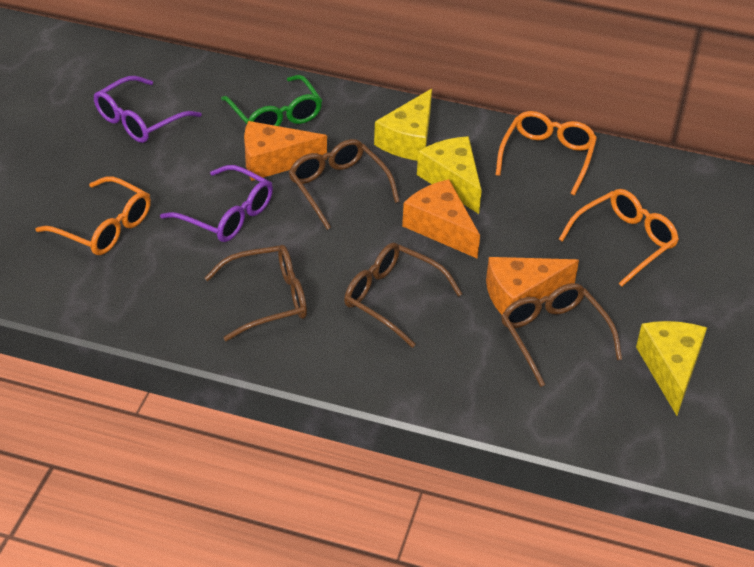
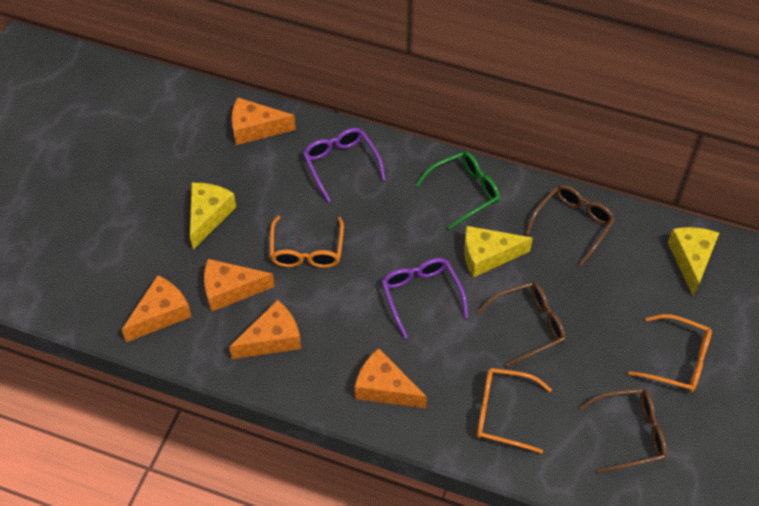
brown glasses: [204,245,307,341] [289,139,400,230] [344,243,462,348] [501,283,622,387] = 4 -> [477,282,566,367] [525,185,615,266] [579,388,667,474] = 3
orange cheese: [244,121,327,181] [402,179,480,259] [486,257,579,315] = 3 -> [122,275,192,342] [204,259,275,312] [229,300,301,359] [232,98,296,145] [355,348,427,408] = 5

